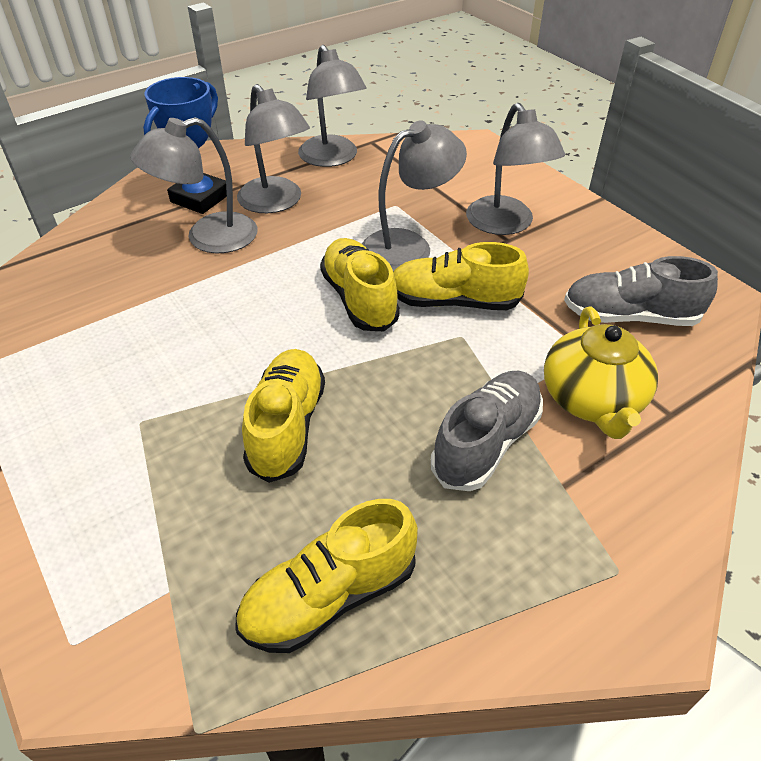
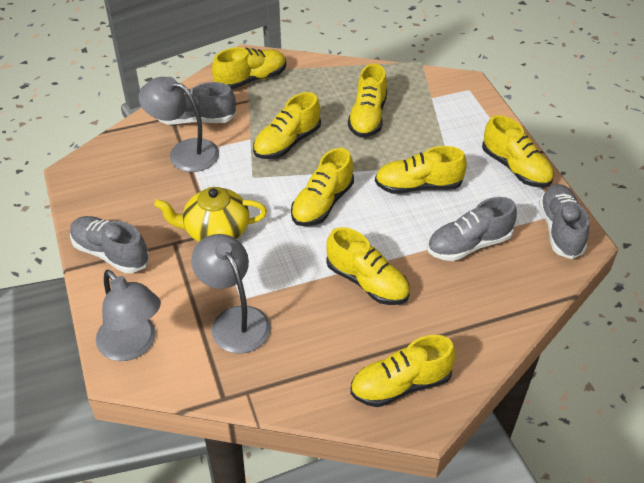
blue trophy: [143,77,227,214] = 1 -> none = 0
grey lamp: [130,117,258,253] [237,84,310,213] [298,45,367,167] [362,120,467,272] [466,103,565,235] = 5 -> [96,270,161,361] [139,77,219,172] [191,234,271,354] = 3
grey shoe: [431,371,543,491] [564,256,718,326] = 2 -> [70,216,149,273] [157,82,236,125] [427,197,517,261] [539,184,589,259] = 4
yellow shoe: [235,499,418,653] [242,349,325,483] [320,238,400,331] [393,242,529,310] = 4 -> [212,47,286,89] [253,92,321,159] [291,148,354,226] [326,227,410,305] [348,63,387,138] [350,335,456,407] [375,146,467,194] [482,115,554,188] = 8

